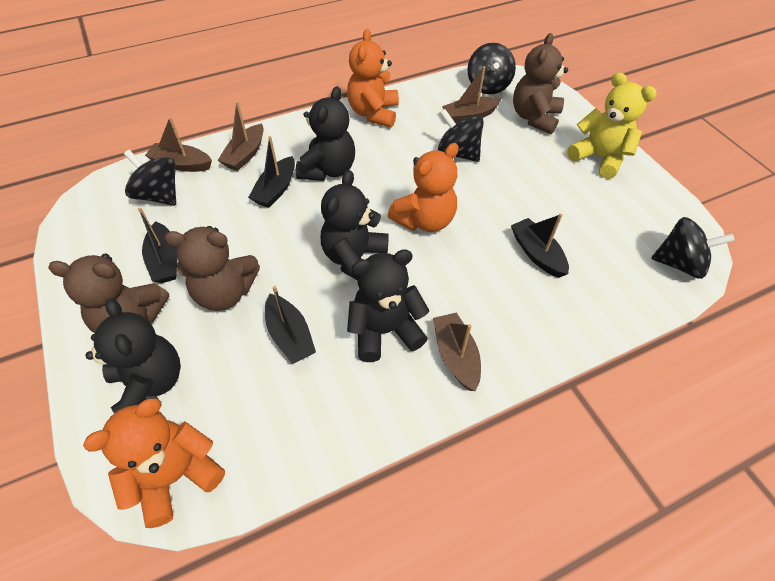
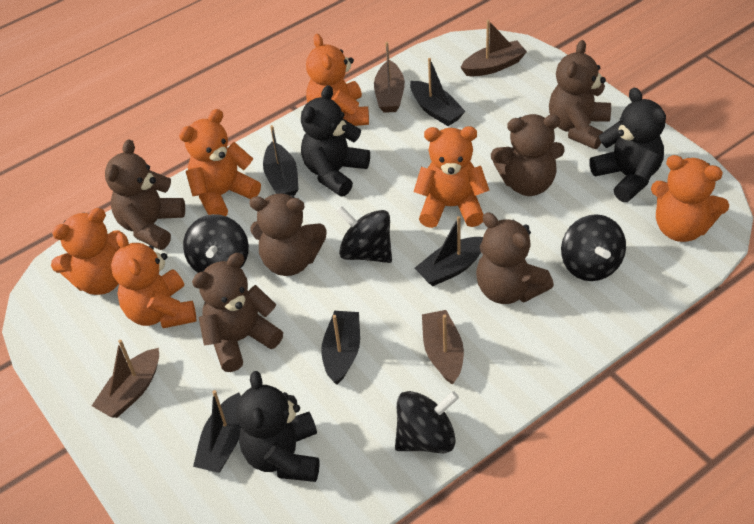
black boat: [138,208,178,283] [248,136,295,208] [265,286,316,364] [511,214,569,278] = 4 -> [193,390,241,473] [263,125,299,196] [321,311,360,385] [410,58,466,126] [415,216,483,286] = 5
black teddy bear: [85,299,181,413] [296,86,355,181] [321,170,389,280] [347,249,430,362] = 4 -> [236,371,320,482] [301,85,370,197] [589,88,666,202] = 3
brown teddy bear: [48,254,169,333] [164,226,260,311] [513,33,568,134] = 3 -> [105,139,185,250] [192,253,283,372] [249,193,327,276] [476,212,554,304] [491,114,565,196] [549,40,611,149] = 6
orange teddy bear: [83,398,225,528] [347,29,399,127] [388,143,459,232] = 3 -> [51,208,123,295] [111,232,196,328] [179,109,261,216] [306,34,369,126] [414,126,489,228] [651,155,729,242] = 6
yellow teddy bear: [567,72,657,179] = 1 -> none = 0

